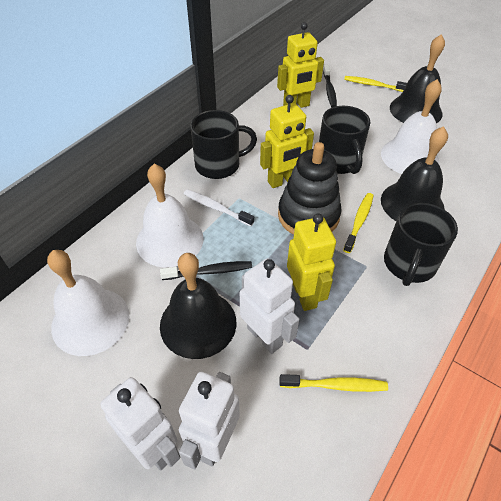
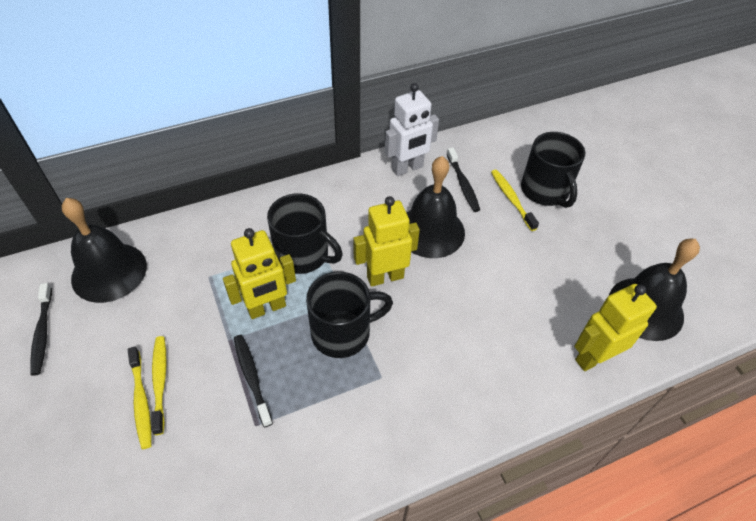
black stacking toy: [278,142,342,235] = 1 -> none = 0
black toothbrush: [160,261,252,280] [323,65,337,107] = 2 -> [30,283,52,376] [234,335,273,427] [447,147,480,212] = 3
white bell: [47,250,129,356] [136,164,203,268] [381,79,442,174] = 3 -> none = 0
white robot: [100,377,181,471] [179,372,240,469] [240,258,299,354] = 3 -> [385,83,439,176] = 1
white toothbrush: [184,189,254,226] = 1 -> none = 0

